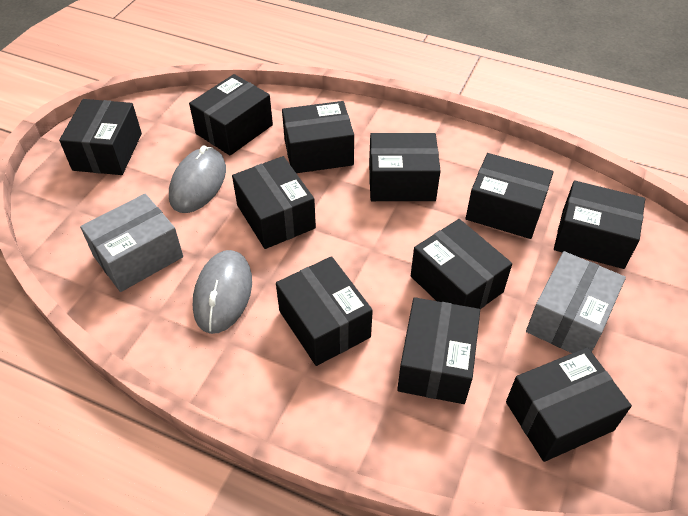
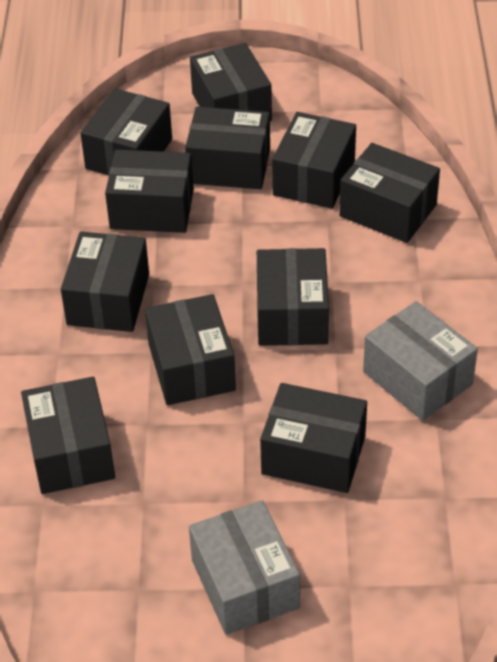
grey mouse: [169,146,226,213] [193,250,252,334] = 2 -> none = 0

